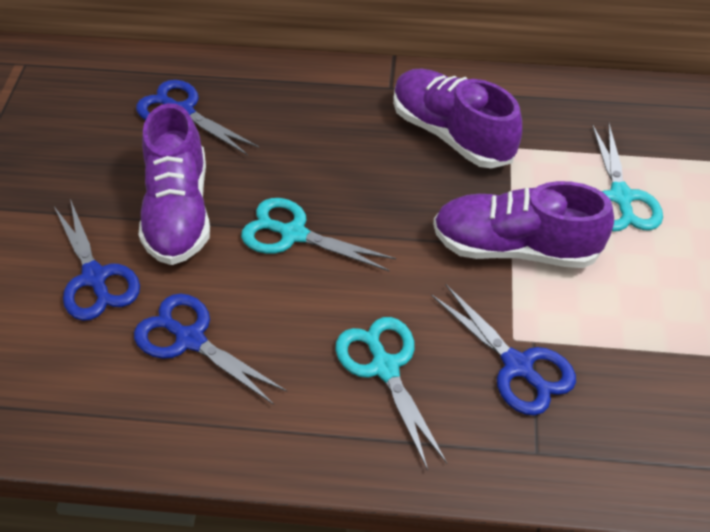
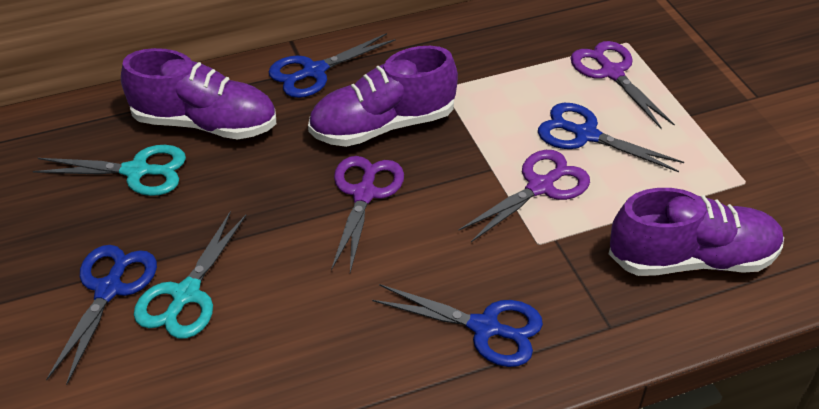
purple scissors: none = 0 -> [331,156,404,272] [459,150,590,242] [571,41,675,129] = 3
turquoise scissors: [241,198,396,272] [335,317,447,470] [592,124,663,232] = 3 -> [33,145,186,196] [134,211,247,339] = 2

